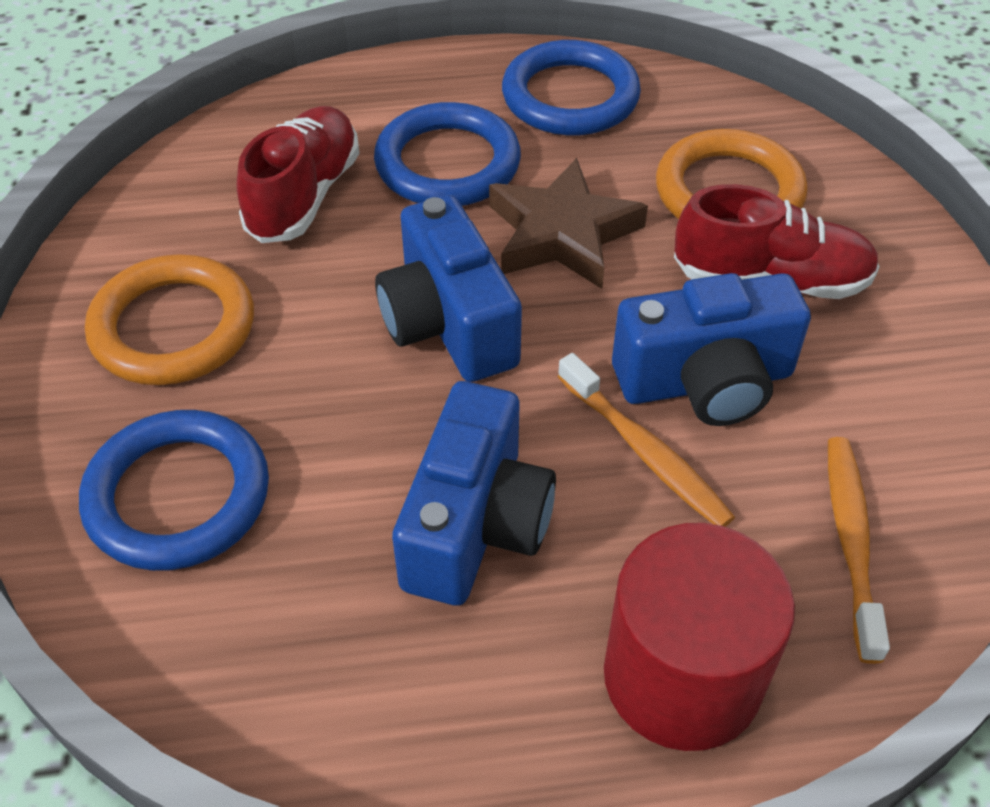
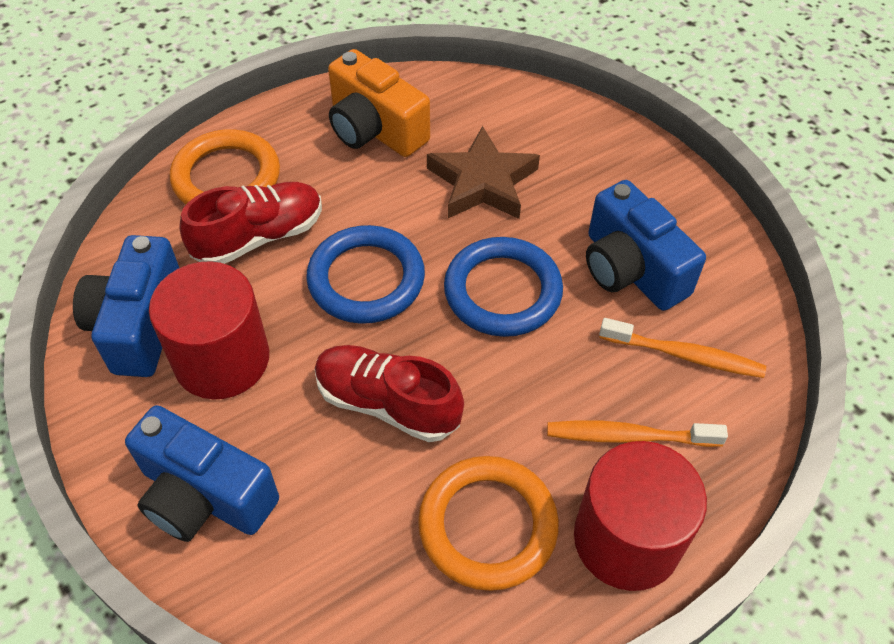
blue ring: [79,410,269,571] [374,102,521,206] [502,40,641,135] = 3 -> [306,225,425,324] [444,237,563,337] = 2
orange camera: none = 0 -> [328,49,430,157] = 1
red cylinder: [604,523,795,751] = 1 -> [149,261,269,400] [574,441,707,591] = 2

